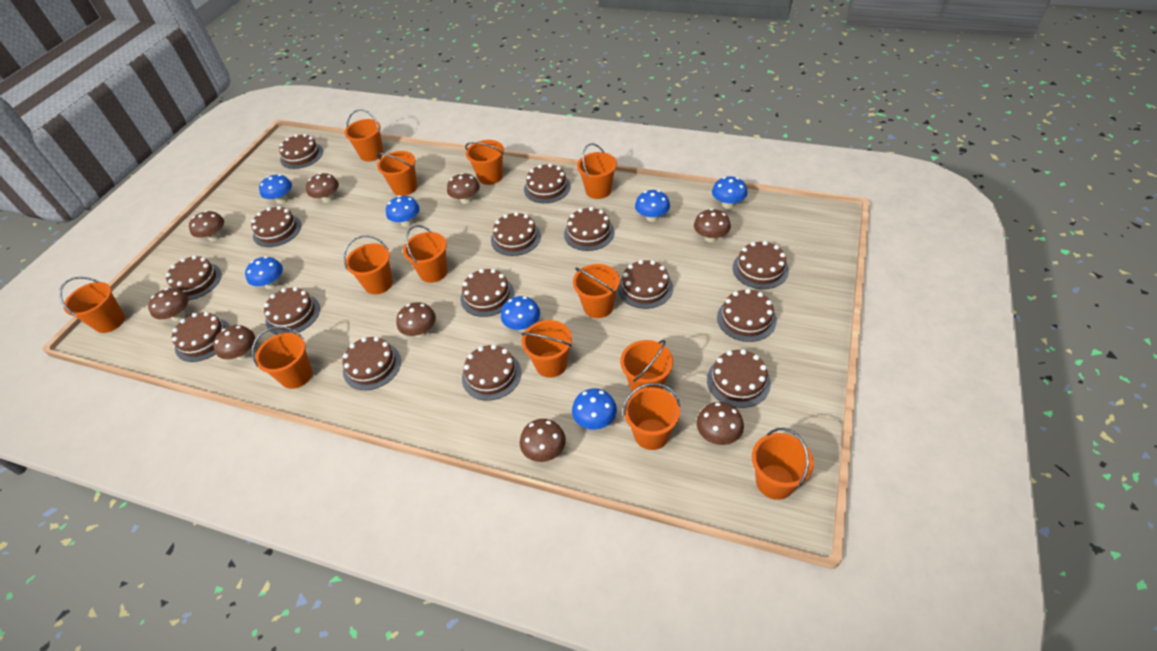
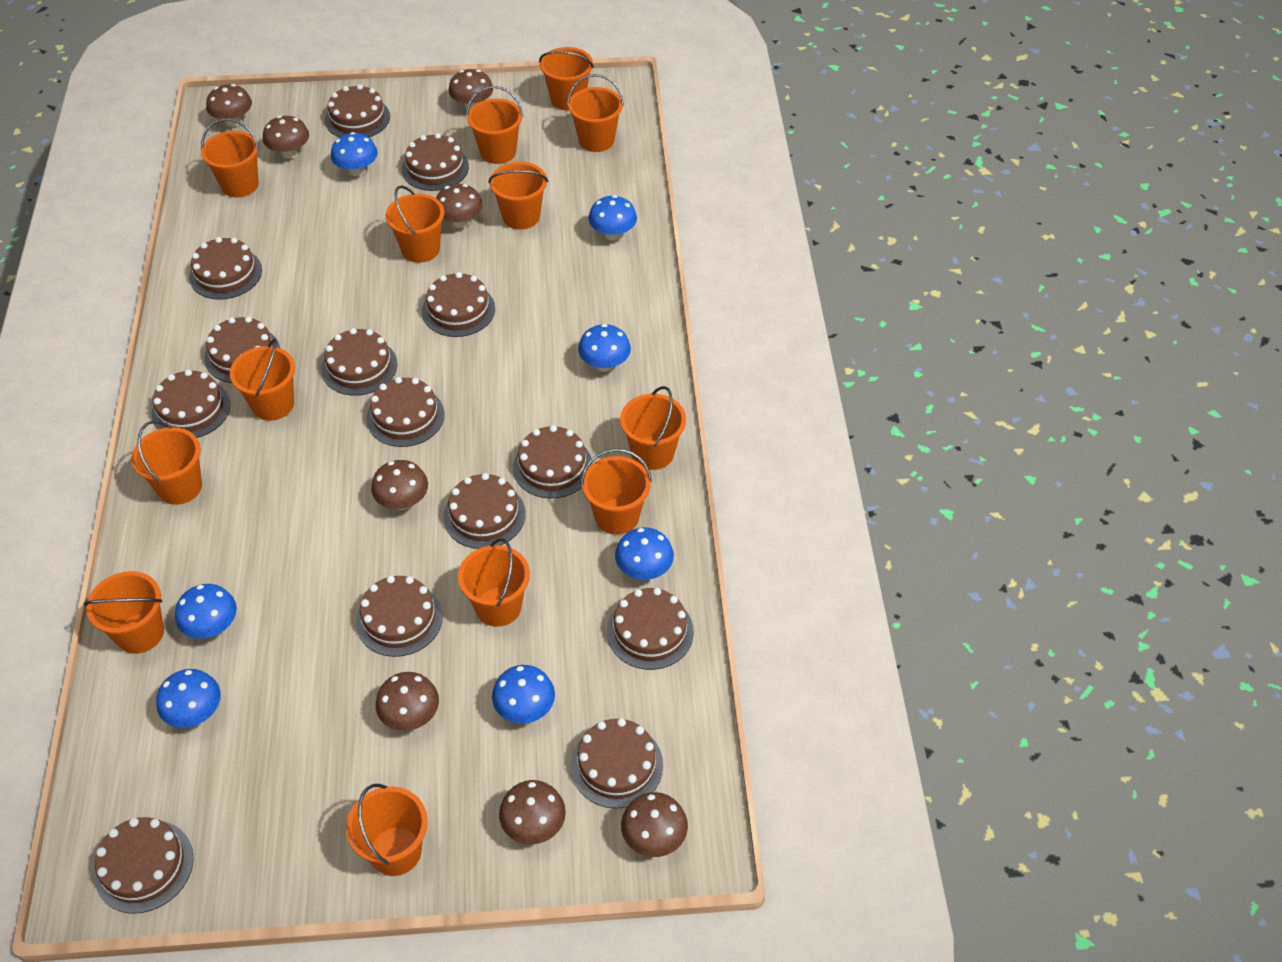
brown cake: [166,255,222,300] [172,312,230,362] [251,206,301,247] [264,287,320,335] [279,134,323,169] [343,336,401,390] [461,269,514,317] [462,344,522,401] [491,212,541,256] [524,163,571,203] [564,207,615,251] [618,260,673,309] [707,349,771,408] [717,289,777,342] [733,241,789,289] = 15 -> [94,817,194,914] [151,369,230,438] [189,237,262,300] [204,316,280,383] [321,328,398,396] [325,84,390,137] [356,576,443,657] [366,377,445,447] [402,133,469,191] [422,272,495,337] [444,473,526,549] [513,425,592,499] [571,718,663,809] [607,588,694,670] = 14
brown mushroom: [148,288,189,321] [189,211,224,242] [213,325,255,360] [306,173,339,203] [396,302,436,337] [447,173,480,204] [520,419,566,462] [694,209,731,242] [697,402,744,445] = 9 -> [206,84,252,127] [263,116,309,159] [371,460,428,510] [376,672,439,731] [436,184,483,228] [449,69,493,110] [499,780,566,845] [621,792,688,857] = 8

